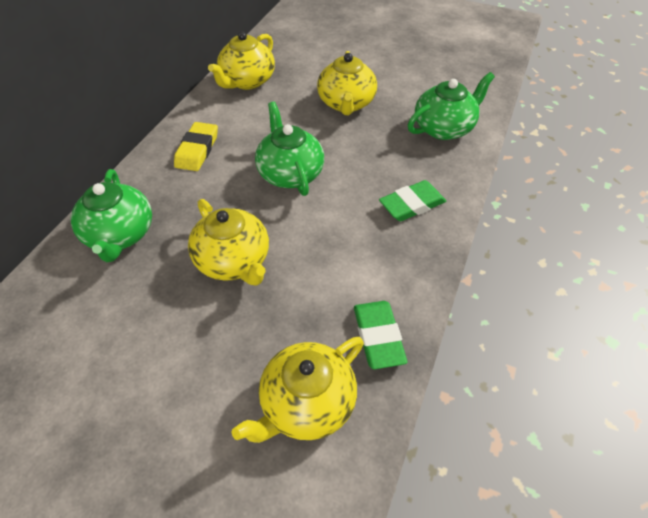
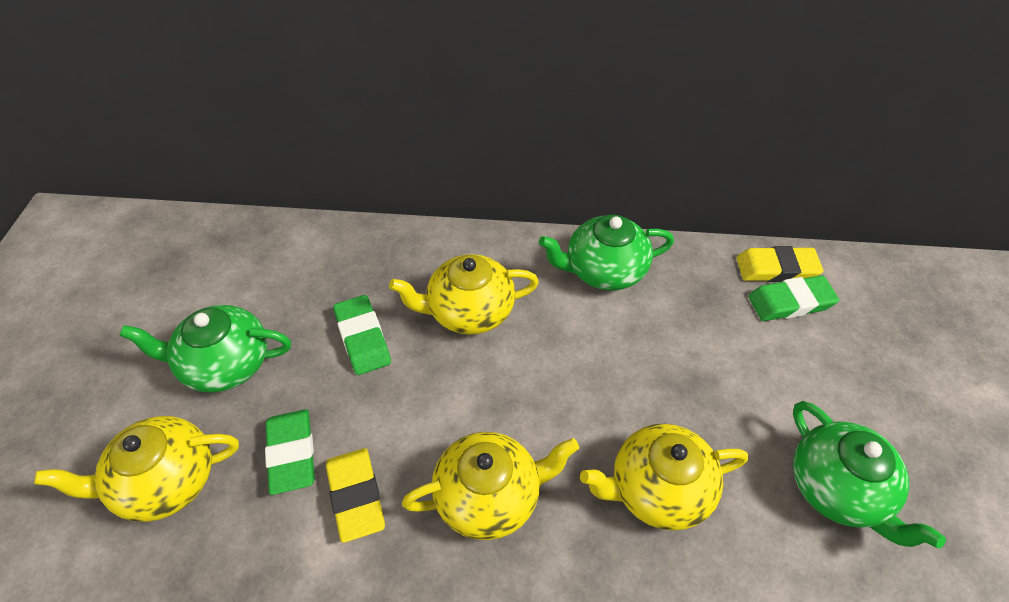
green eraser: [354,301,407,369] [379,180,446,221] = 2 -> [265,409,315,495] [333,295,391,375] [748,275,839,321] = 3
yellow eraser: [174,122,218,171] = 1 -> [326,448,385,543] [737,246,823,282] = 2

